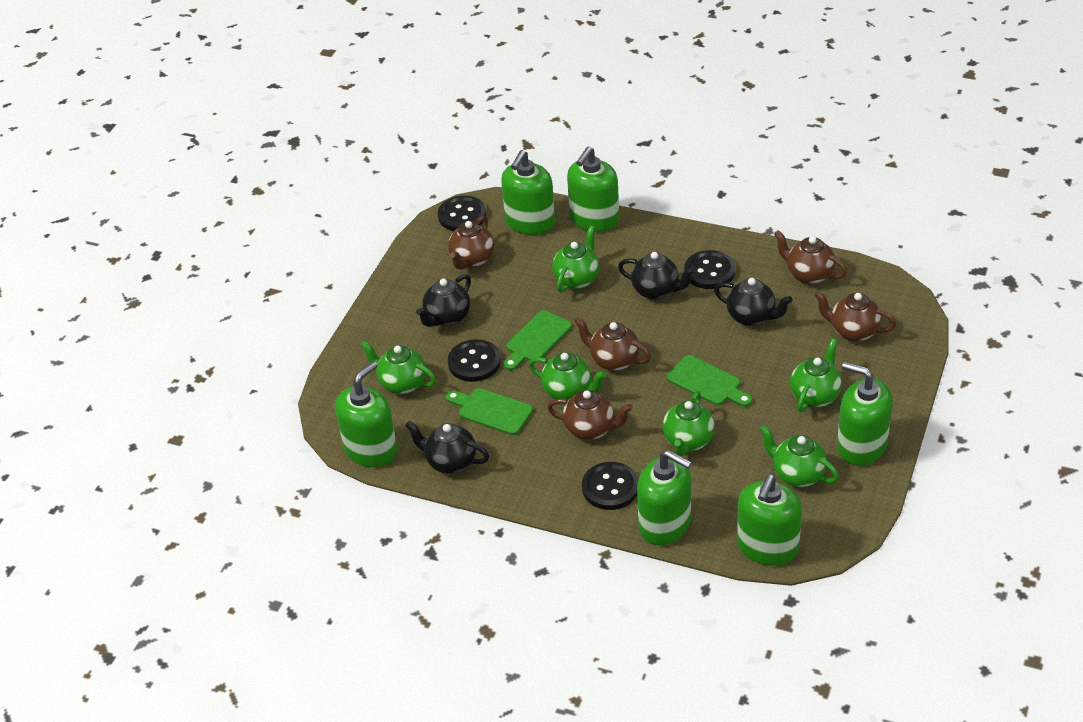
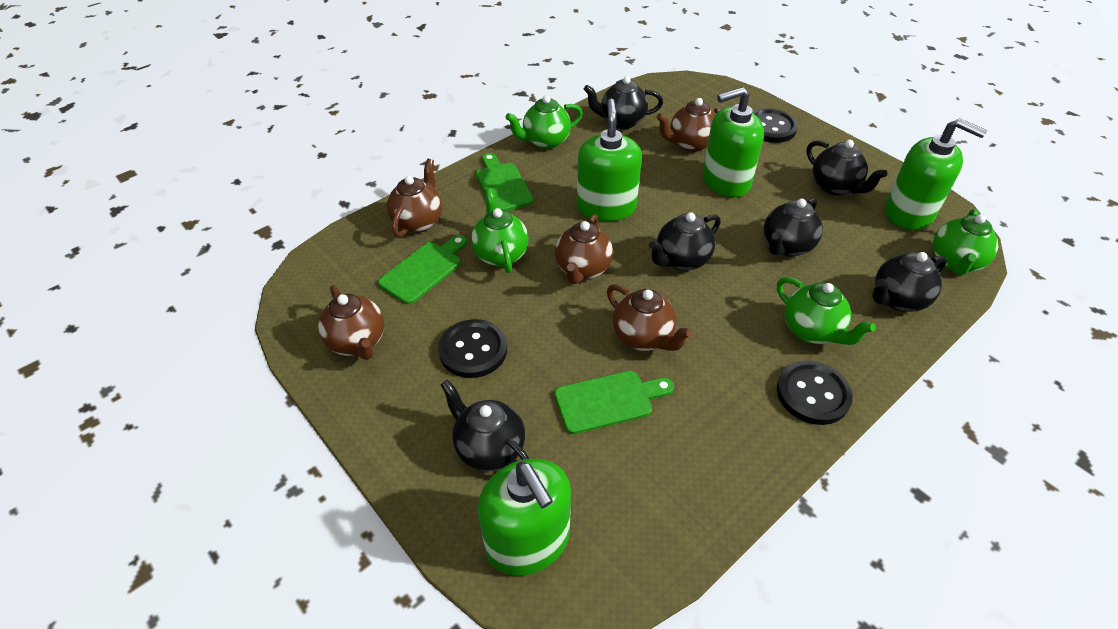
black button: [438,196,486,231] [448,339,501,382] [582,462,638,510] [684,250,735,289] = 4 -> [438,319,507,378] [753,108,798,143] [777,361,853,425] = 3
black teapot: [405,421,489,474] [416,274,471,327] [618,252,695,300] [714,278,792,326] = 4 -> [441,380,529,471] [584,76,663,129] [649,212,721,271] [764,197,823,257] [806,140,887,196] [872,252,947,312] = 6
green soap dispenser: [335,361,397,467] [501,150,555,235] [567,146,619,232] [637,450,692,545] [737,474,802,565] [837,362,893,466] = 6 -> [478,458,571,576] [577,99,642,221] [702,87,764,197] [885,119,987,230] = 4
green teapot: [361,340,436,394] [529,352,607,400] [552,226,599,293] [663,391,715,456] [760,425,839,487] [790,338,842,412] = 6 -> [471,188,529,273] [506,95,583,149] [777,277,876,345] [933,209,998,275] = 4

